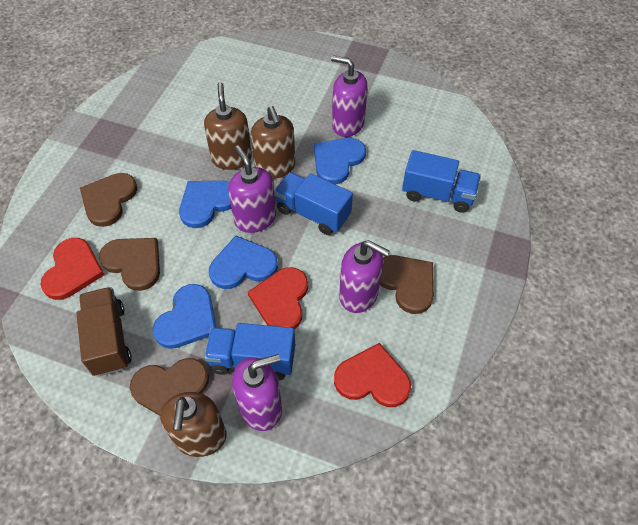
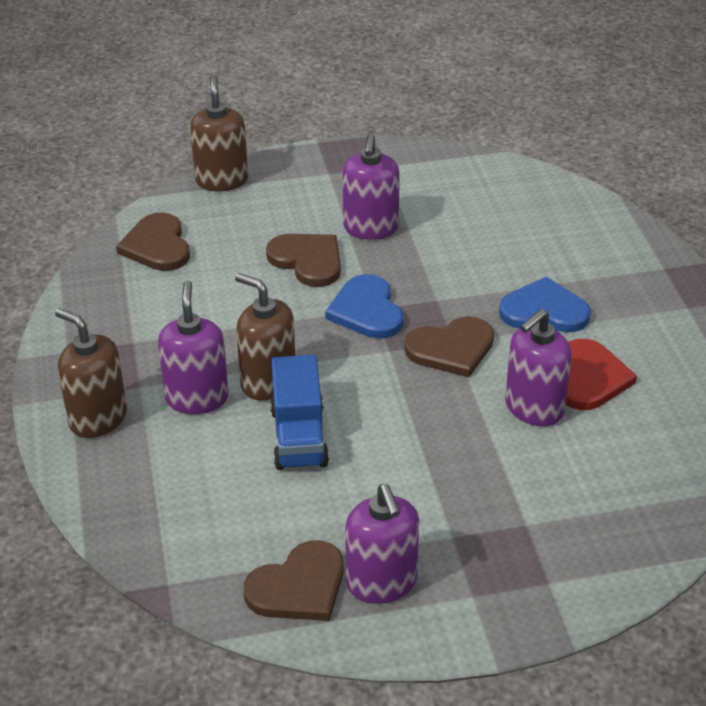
blue heart: [153,284,216,349] [179,181,232,228] [209,235,278,289] [314,138,366,185] = 4 -> [325,274,403,339] [499,277,591,332] = 2
blue truck: [204,323,295,380] [274,172,353,235] [402,150,481,213] = 3 -> [270,355,329,470] = 1
brown truck: [76,287,132,376] = 1 -> none = 0
red heart: [40,238,105,300] [248,267,308,330] [334,343,411,407] = 3 -> [566,339,637,410] = 1

